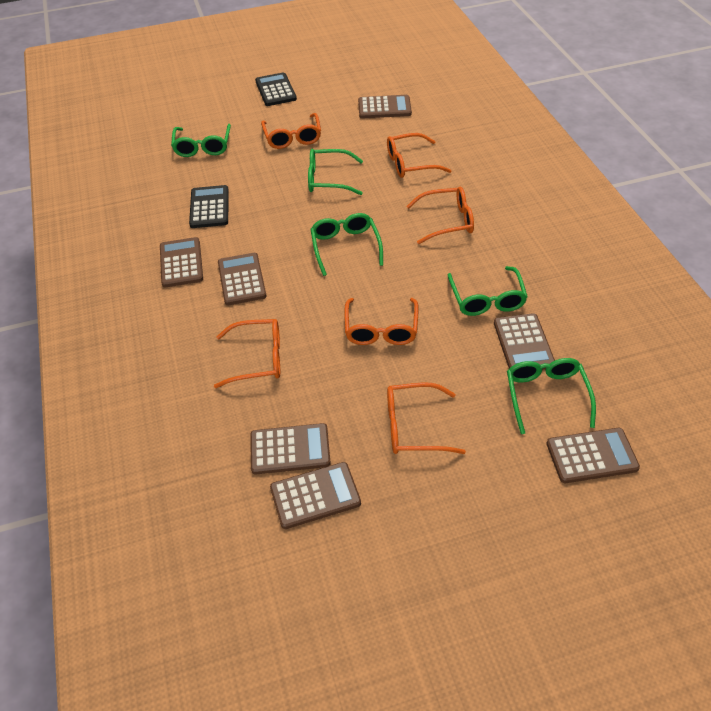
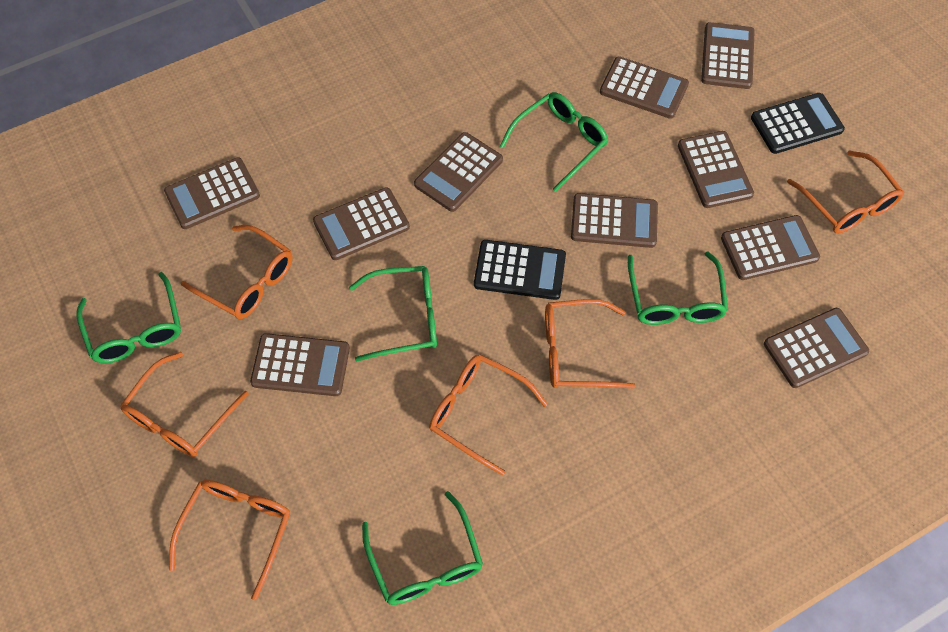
brown calculator: [160,237,203,287] [218,253,267,305] [250,423,331,475] [270,462,361,529] [358,95,412,119] [494,313,555,370] [546,428,640,483] = 7 -> [164,157,260,229] [250,333,350,396] [313,187,410,260] [414,132,503,212] [571,193,658,248] [600,56,689,119] [678,131,754,208] [701,22,755,89] [721,215,820,280] [764,308,869,388] = 10

